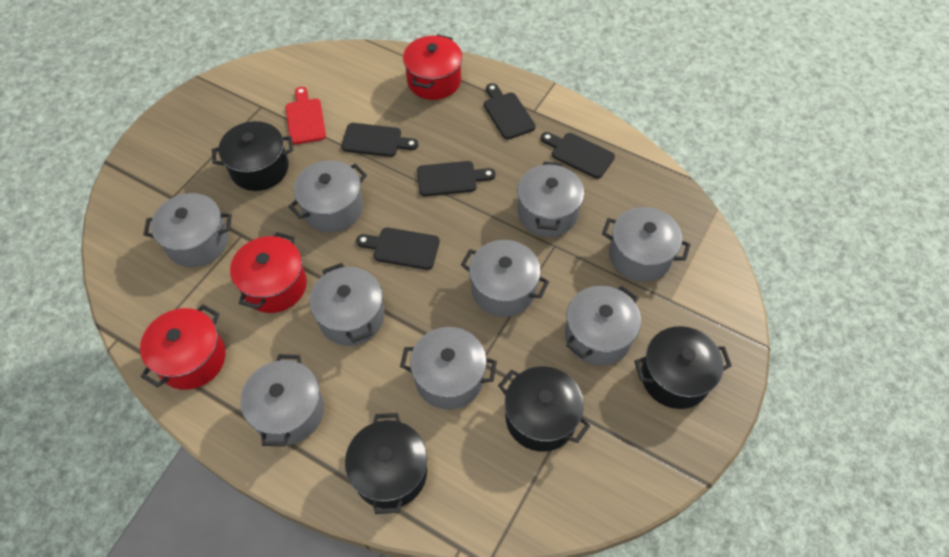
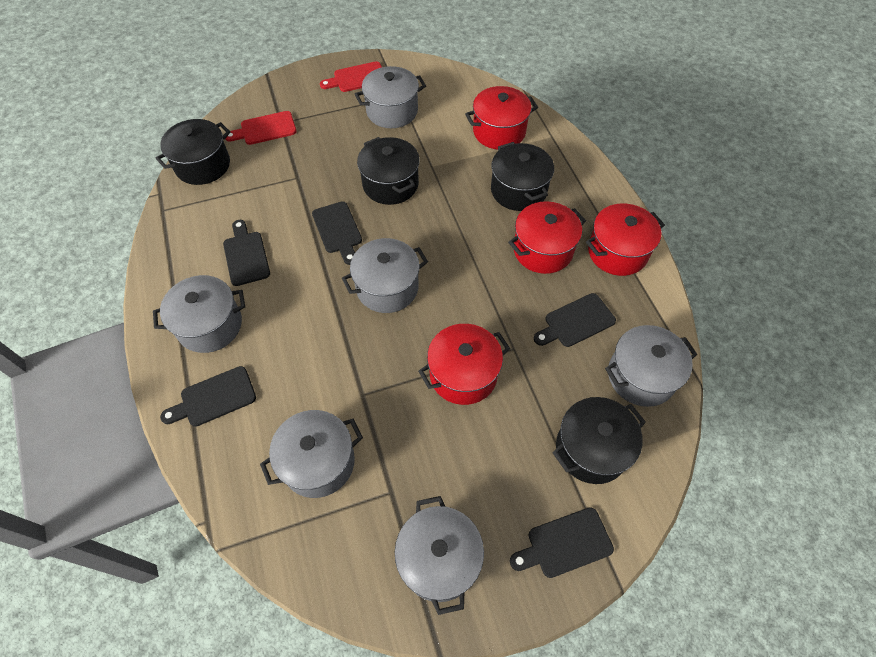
grey pot: [143,193,232,267] [240,354,324,447] [288,160,367,232] [310,263,385,346] [400,327,497,410] [461,240,549,317] [517,162,584,237] [565,285,641,366] [602,207,691,282] = 9 -> [153,275,245,353] [260,410,363,498] [342,238,428,313] [355,66,426,128] [395,496,484,615] [605,325,697,407] = 6
red cutting board: [286,87,326,145] = 1 -> [225,111,297,145] [320,61,382,92] = 2
red pot: [140,304,226,390] [230,232,307,313] [403,34,462,100] = 3 -> [418,324,510,405] [465,86,538,149] [508,201,586,274] [586,203,665,276] = 4

